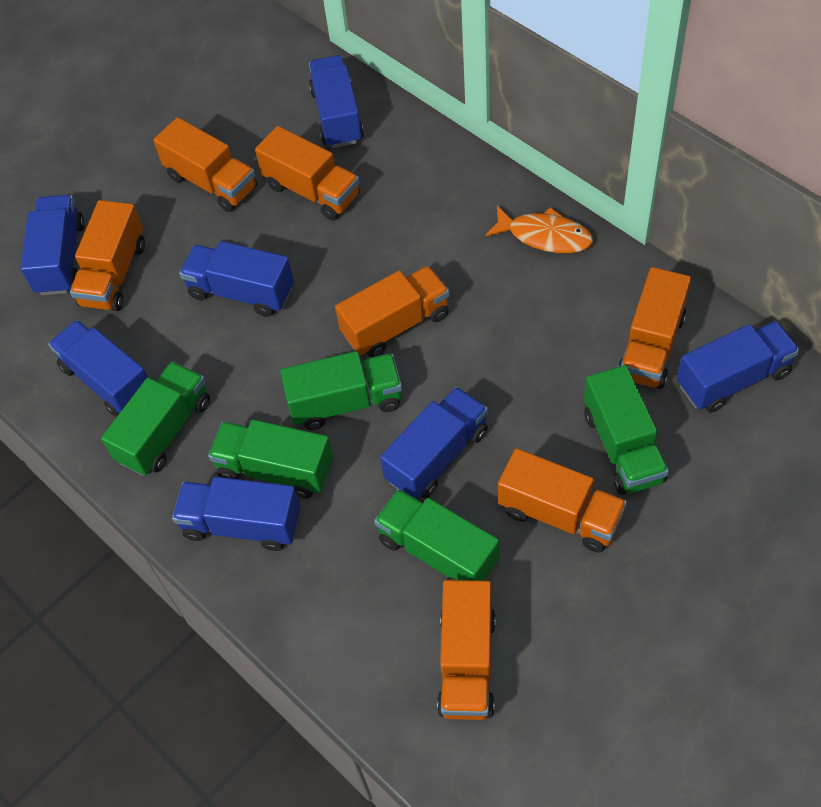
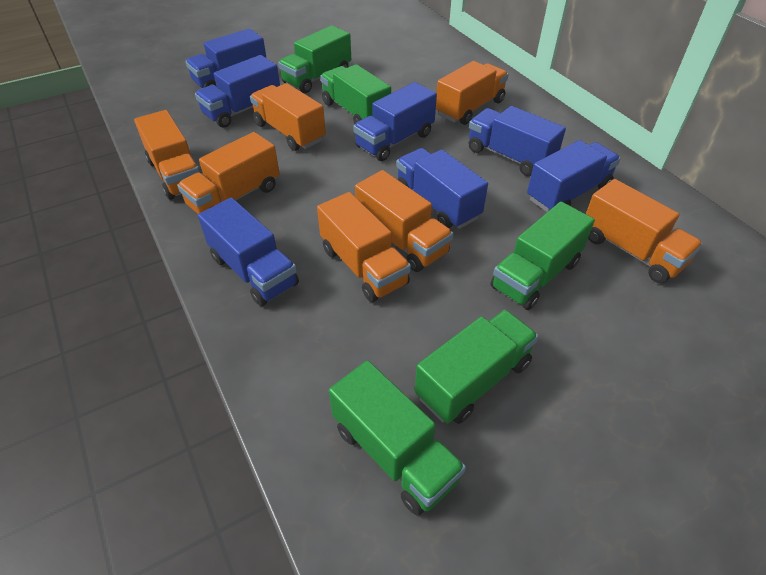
orange fish: [485,206,593,253] = 1 -> none = 0

